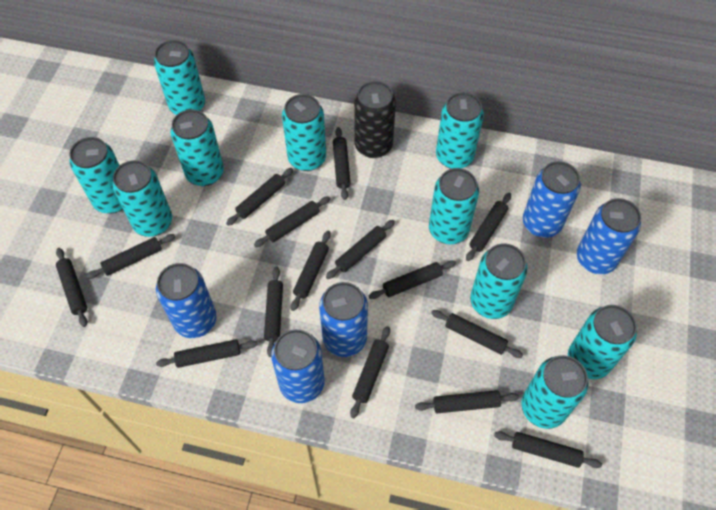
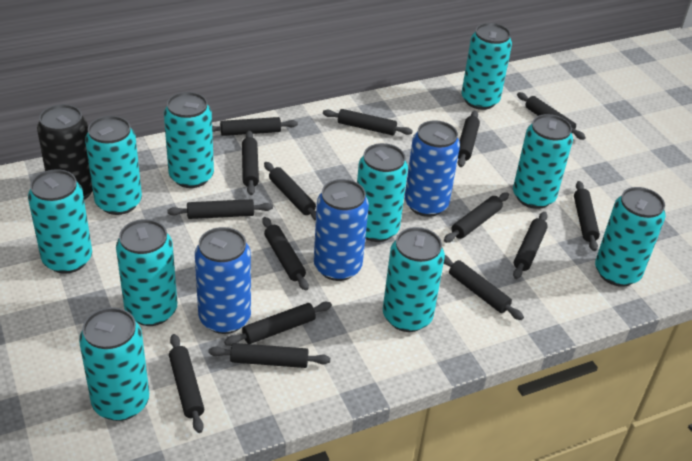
blue can: [156,263,217,338] [271,329,325,403] [319,282,368,357] [523,161,581,238] [577,198,641,274] = 5 -> [195,227,251,334] [314,179,369,281] [405,120,460,217] = 3

